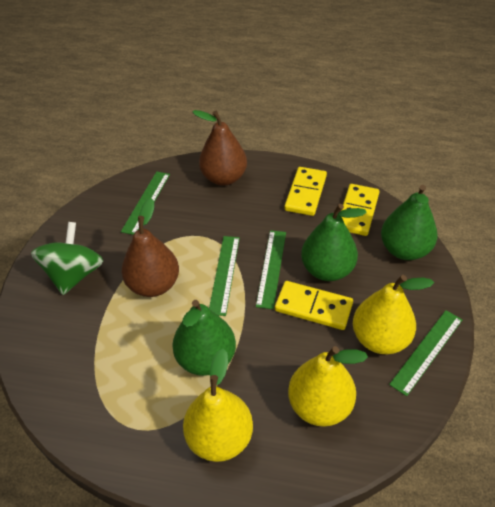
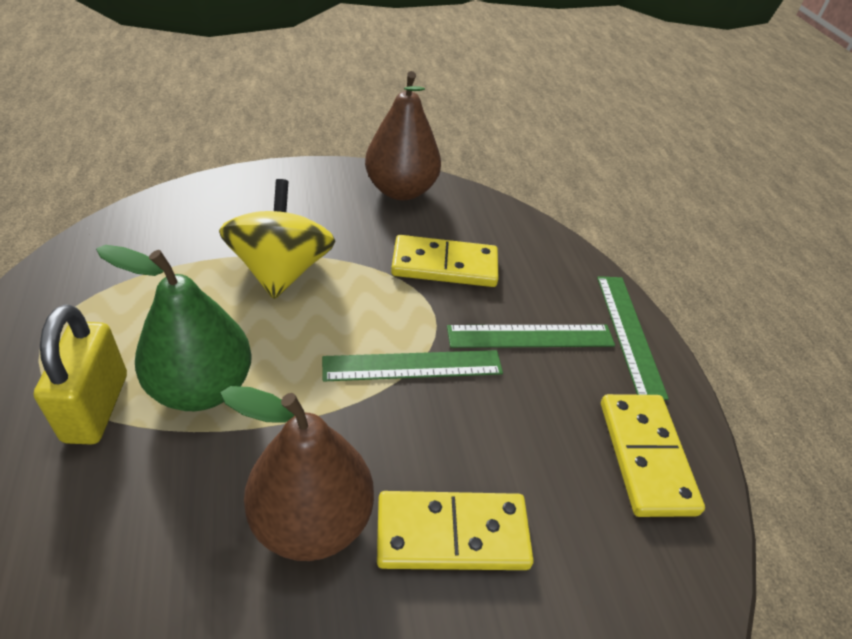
green pear: [172,300,236,376] [301,204,367,281] [381,185,437,260] = 3 -> [96,245,252,411] = 1
green ruler: [121,172,170,235] [209,236,240,316] [256,230,286,309] [389,310,462,396] = 4 -> [322,350,503,382] [447,325,615,348] [597,276,669,400] = 3
green spinning top: [31,222,103,295] = 1 -> none = 0
yellow padlock: none = 0 -> [34,304,127,444] = 1
yellow pear: [183,348,253,462] [288,346,368,427] [353,275,434,354] = 3 -> none = 0
yellow spinning top: none = 0 -> [219,179,335,299] = 1

